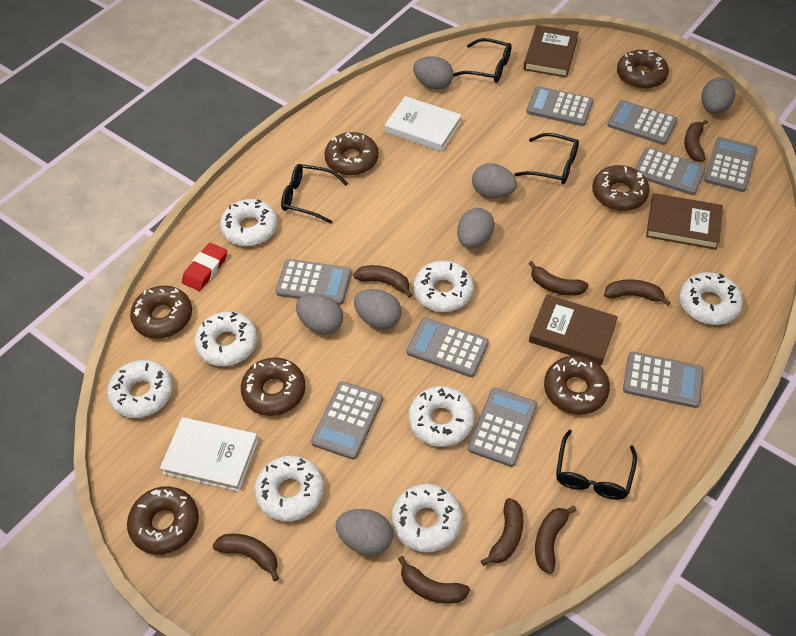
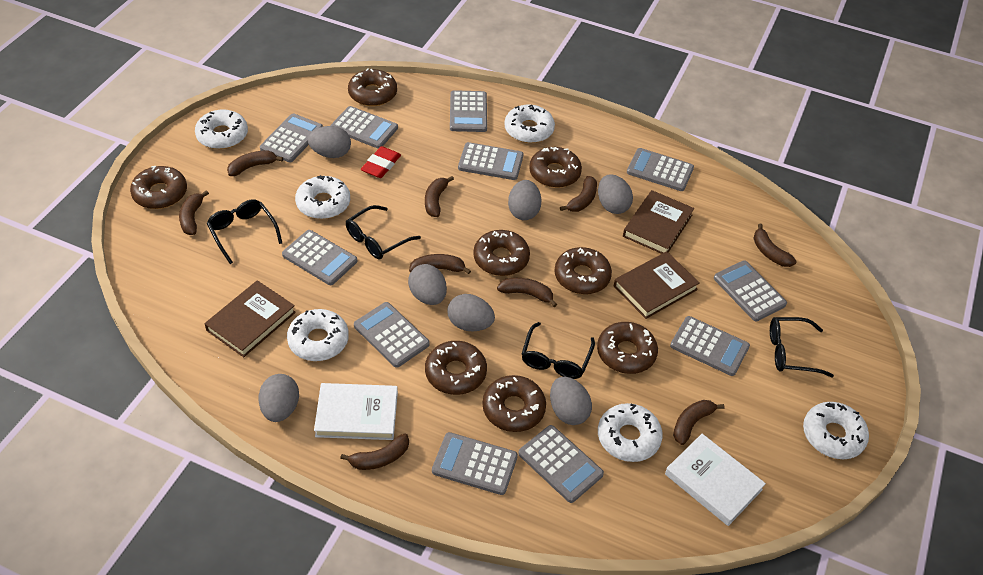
brown banana: [213,534,279,581] [353,265,412,298] [398,556,470,604] [481,498,523,566] [528,261,589,296] [535,506,577,574] [604,279,671,306] [684,120,708,162] = 8 -> [179,190,209,235] [227,151,283,176] [340,433,409,470] [409,254,471,274] [425,176,454,217] [497,278,557,307] [560,176,597,212] [673,400,725,445] [753,224,797,267] = 9
brown donut: [127,486,199,555] [130,285,192,339] [241,357,305,416] [324,132,379,176] [544,356,610,415] [592,165,650,211] [617,50,669,89] = 7 -> [130,166,187,209] [348,68,397,106] [425,341,487,395] [473,230,530,276] [483,375,546,432] [529,147,582,188] [554,247,612,294] [597,322,658,374] = 8
grey calculator: [276,259,352,305] [311,381,383,460] [407,318,489,377] [468,388,537,467] [526,86,593,126] [607,100,678,145] [623,352,704,408] [635,147,706,195] [704,137,757,192] = 9 -> [260,113,323,162] [282,230,357,285] [330,106,398,149] [354,302,430,368] [432,432,518,495] [450,90,487,132] [458,142,523,180] [518,425,604,503] [627,148,694,191] [670,316,750,376] [714,260,787,321] = 11
white donut: [107,360,173,418] [195,311,257,366] [220,199,278,246] [254,456,324,522] [391,484,462,552] [408,386,475,447] [413,260,474,312] [679,272,743,325] = 8 -> [195,109,248,149] [287,309,349,361] [295,175,350,219] [504,105,555,143] [598,403,663,462] [803,402,869,459] = 6

